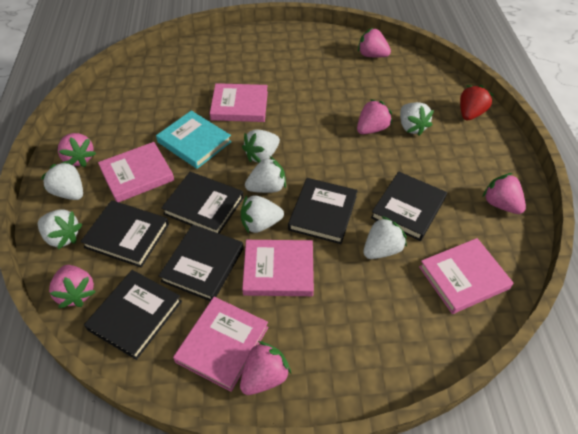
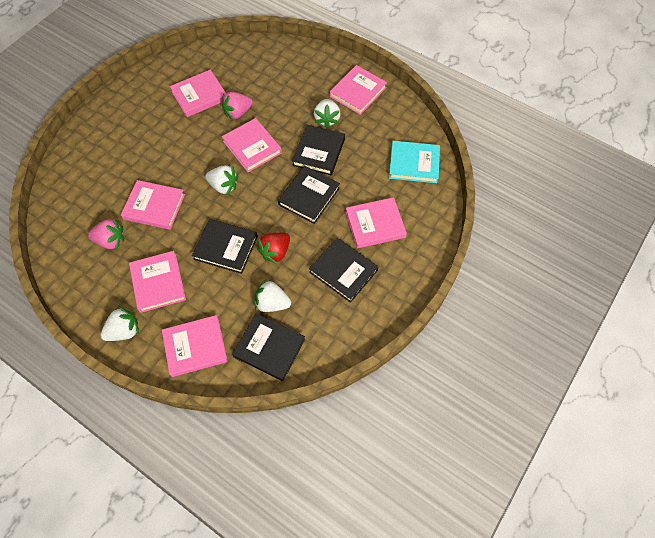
black book: [80,200,169,268] [84,270,182,360] [159,224,244,301] [161,172,244,234] [288,178,358,244] [371,172,447,241] = 6 -> [192,219,258,274] [232,313,305,381] [278,166,340,224] [292,125,345,176] [309,238,378,303] = 5
pink book: [98,142,174,202] [173,297,268,392] [210,83,268,122] [242,240,314,296] [419,238,514,314] = 5 -> [121,180,185,230] [129,251,186,313] [162,315,228,377] [170,70,226,117] [222,118,282,172] [330,65,387,115] [346,197,407,249] = 7
pink strawberry: [49,265,96,308] [58,133,96,167] [240,341,291,395] [357,99,392,134] [358,28,391,58] [483,173,526,214] = 6 -> [88,219,124,250] [222,92,253,120] = 2
white strawberry: [38,210,82,249] [41,160,83,200] [241,195,284,233] [242,129,280,163] [245,156,286,193] [364,216,407,259] [400,102,434,136] = 7 -> [100,306,139,341] [205,165,238,195] [254,279,291,312] [314,99,340,128] = 4

